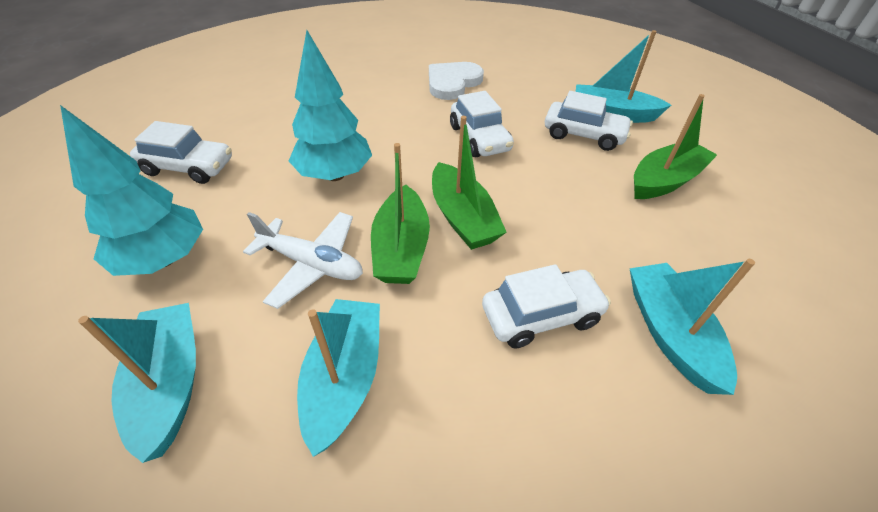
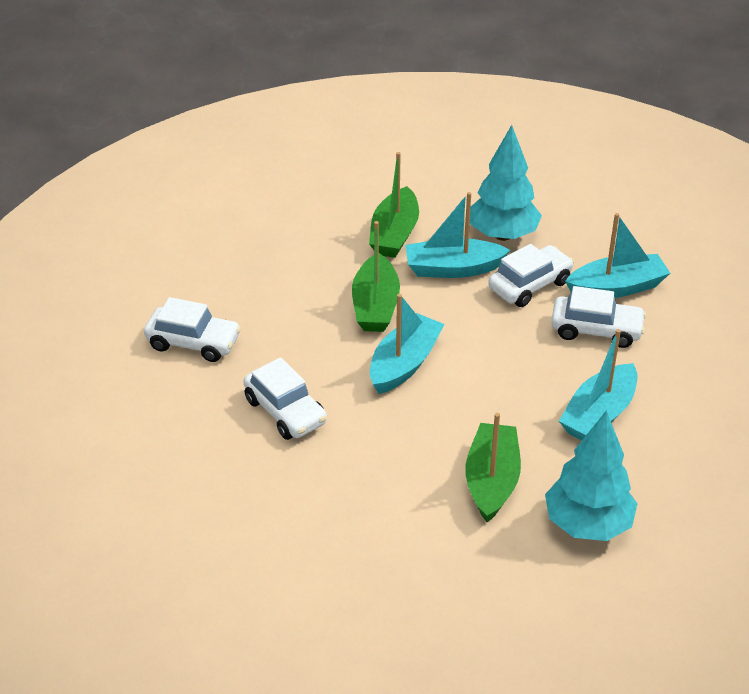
white heart: [429,62,484,100] = 1 -> none = 0
white plane: [243,212,363,309] = 1 -> none = 0

